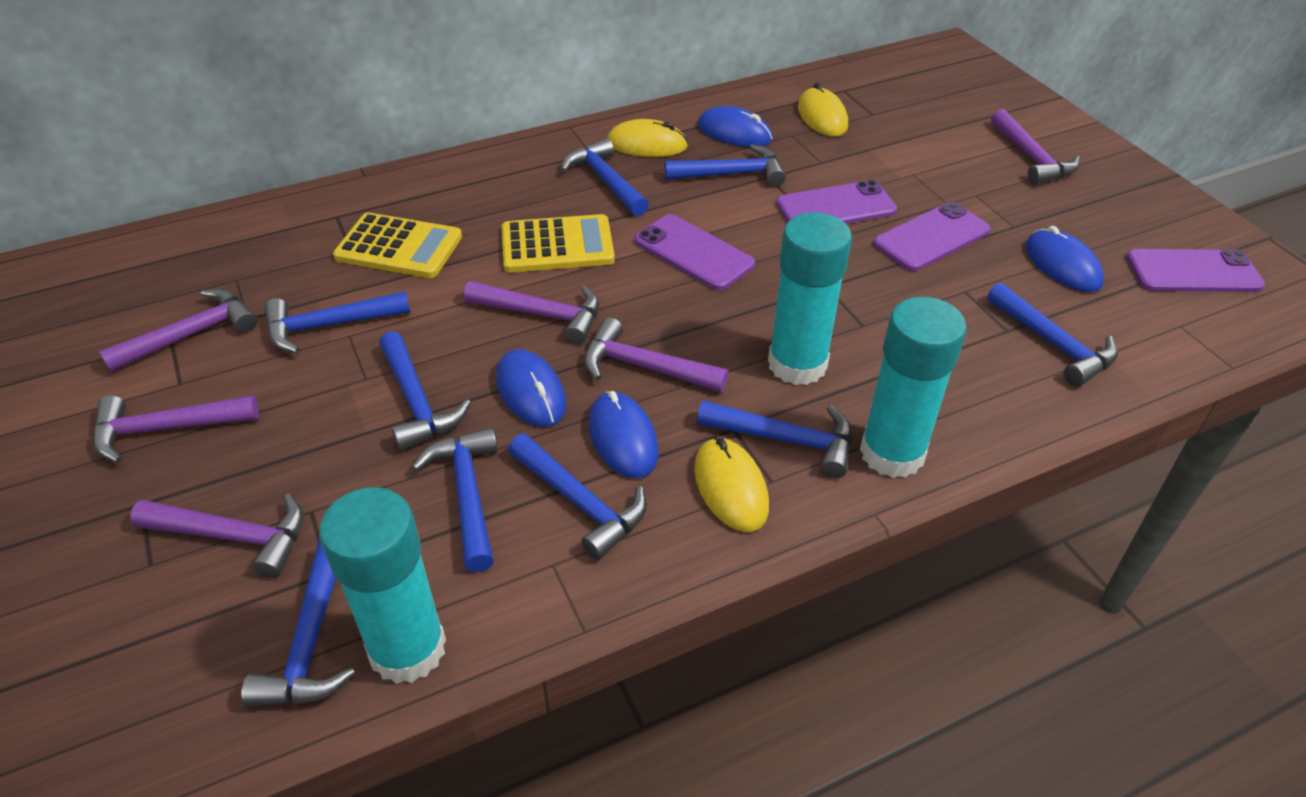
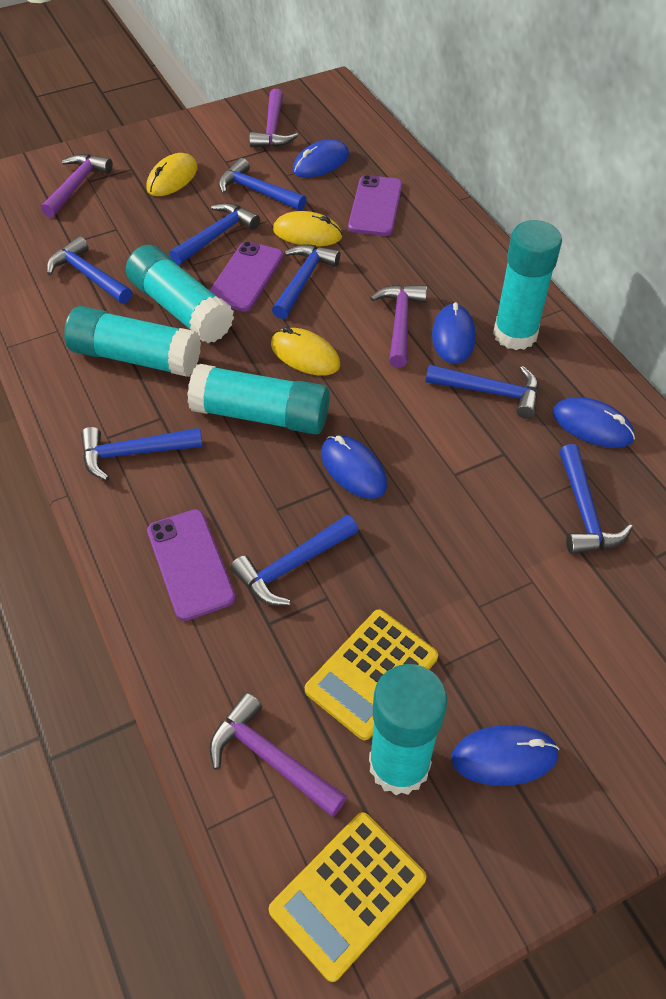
blue hammer: [241,539,355,707] [264,291,410,353] [379,331,471,451] [412,427,498,572] [508,433,647,560] [561,138,649,216] [664,144,786,187] [697,400,852,478] [987,282,1118,387] = 9 -> [47,236,132,304] [81,427,203,481] [170,203,260,265] [218,158,307,211] [231,515,358,605] [272,244,340,319] [426,364,539,419] [559,444,633,554] = 8
blue mouse: [496,349,566,427] [589,391,659,478] [697,106,773,147] [1025,226,1104,292] = 4 -> [293,139,349,178] [321,435,387,499] [432,302,476,364] [451,725,560,786] [552,397,635,448] = 5
purple hammer: [93,395,259,463] [99,289,258,372] [130,493,304,578] [464,281,600,344] [584,317,729,392] [991,109,1080,185] = 6 -> [41,154,113,218] [209,692,347,817] [249,89,298,148] [370,285,427,368] = 4
purple phone: [635,214,755,290] [776,180,897,224] [874,202,991,271] [1126,249,1265,292] = 4 -> [147,509,236,621] [209,241,283,312] [348,175,402,236] = 3
turquoise glue stick: [319,487,446,684] [768,212,852,385] [860,297,967,478] = 3 -> [64,306,201,377] [126,245,234,343] [187,364,329,435] [369,664,447,795] [493,220,562,350] = 5

